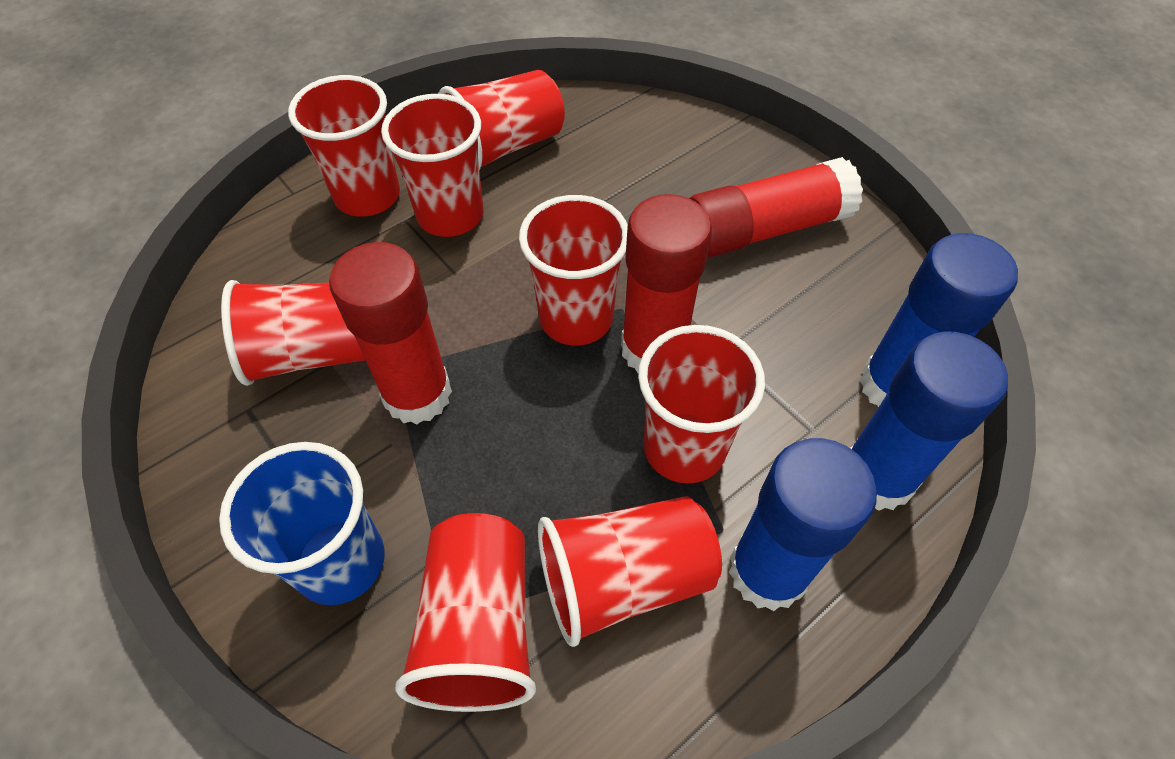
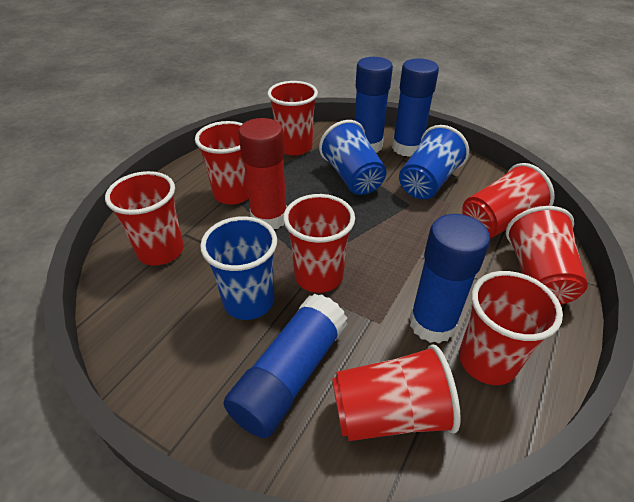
blue cup: [219,442,385,605] = 1 -> [200,216,277,320] [319,120,387,195] [399,125,469,199] = 3
blue glue stick: [729,438,877,611] [850,331,1008,511] [860,233,1018,407] = 3 -> [223,294,347,438] [355,57,393,153] [392,58,439,157] [409,214,490,344] = 4
red glue stick: [329,242,452,424] [621,194,712,373] [689,157,863,258] = 3 -> [238,118,287,229] = 1

